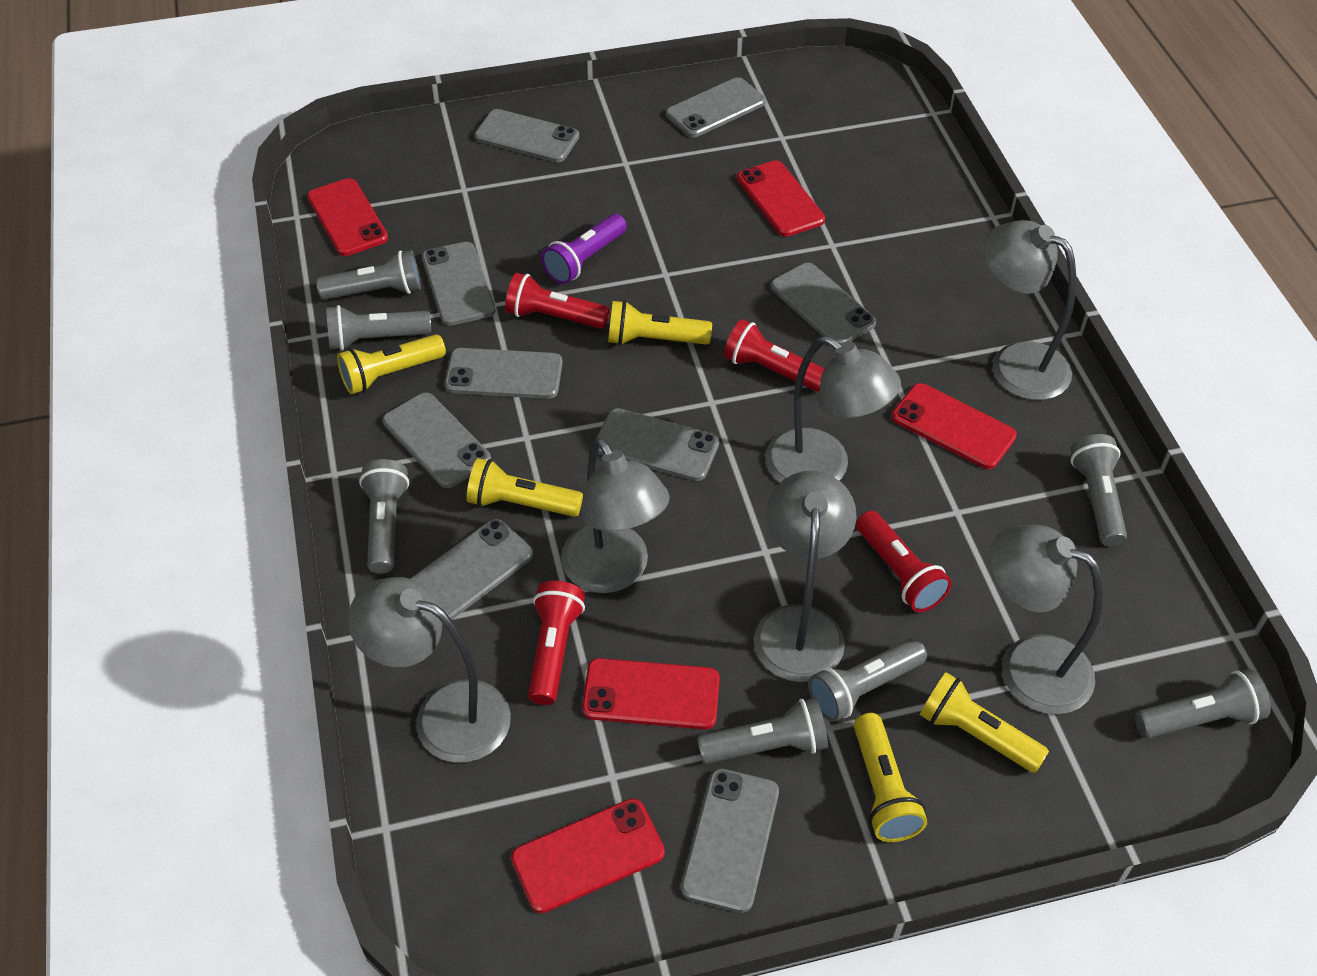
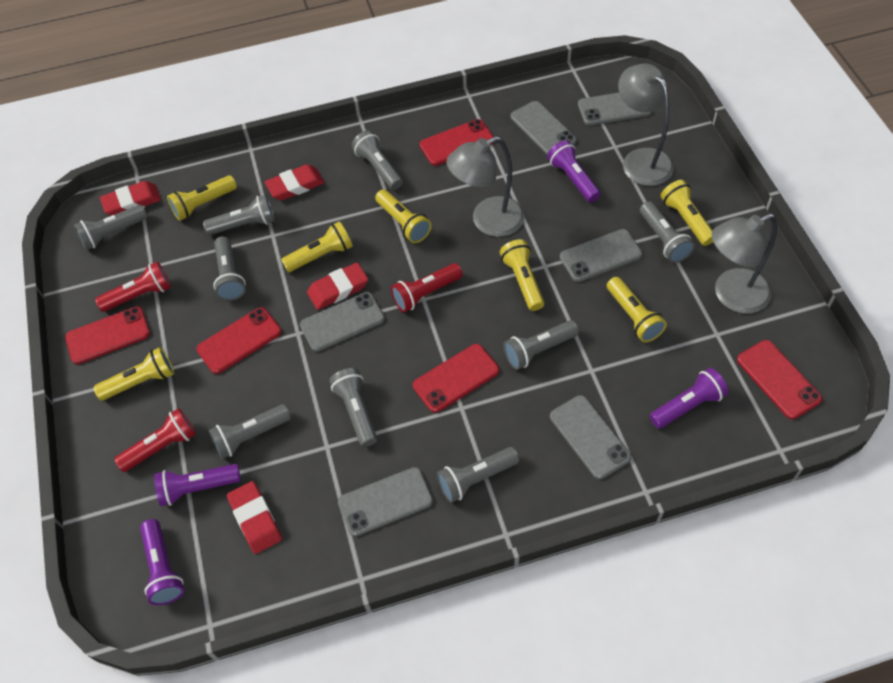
grey flashlight: [316,250,421,300] [326,305,431,350] [359,459,409,574] [697,698,828,764] [808,638,927,722] [1070,434,1127,546] [1135,669,1271,739] = 7 -> [74,205,147,250] [203,195,275,235] [209,404,291,459] [213,236,246,301] [329,368,377,447] [352,130,403,190] [437,447,519,503] [503,320,579,370] [640,201,695,263] = 9
grey lamp: [348,577,511,763] [561,438,670,593] [754,471,857,682] [765,336,901,483] [984,220,1076,400] [990,525,1103,715] = 6 -> [447,136,525,237] [618,63,674,186] [711,214,778,314] = 3
grey phone: [383,392,491,488] [410,519,533,625] [422,242,496,326] [445,348,563,399] [475,109,579,162] [597,408,719,481] [666,77,766,137] [681,768,779,913] [771,263,876,344] = 9 -> [300,292,385,352] [338,467,433,536] [511,101,577,154] [550,395,632,479] [560,229,642,282] [578,93,652,125] = 6
purple flashlight: [541,214,627,284] = 1 -> [140,519,184,605] [154,464,241,506] [547,140,601,202] [650,368,729,429] = 4
red eraser: none = 0 -> [100,181,161,215] [227,481,282,554] [265,164,325,200] [307,262,368,310] = 4
red flashlight: [505,273,610,329] [528,581,585,705] [723,319,824,392] [856,511,952,612] = 4 -> [95,261,171,312] [114,408,196,472] [391,263,463,312] = 3
yellow flashlight: [337,334,446,394] [467,458,583,517] [608,300,712,345] [854,713,927,842] [919,672,1049,773] = 5 -> [94,347,174,401] [167,175,237,221] [281,221,353,272] [375,190,432,243] [500,239,544,311] [607,277,667,342] [661,180,713,246] = 7

